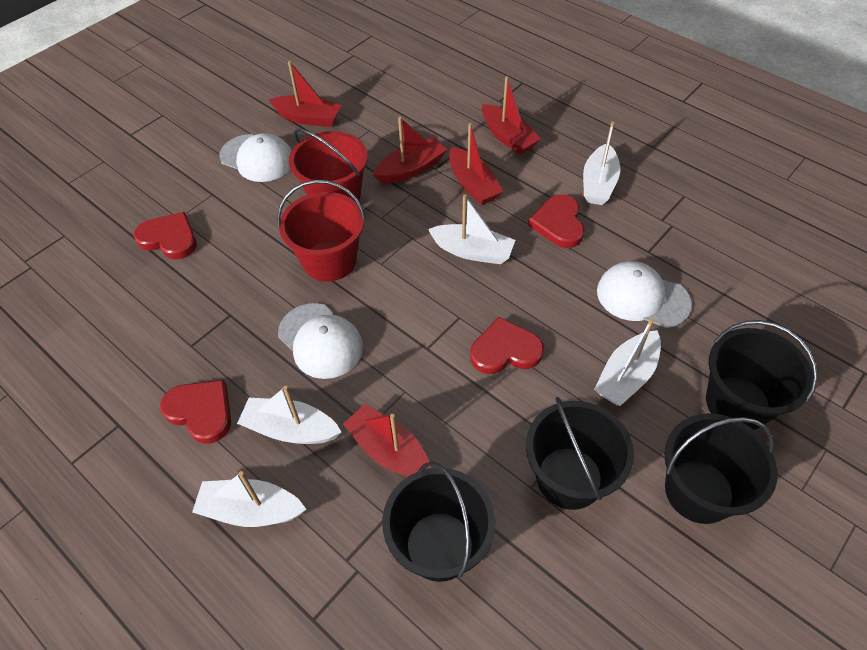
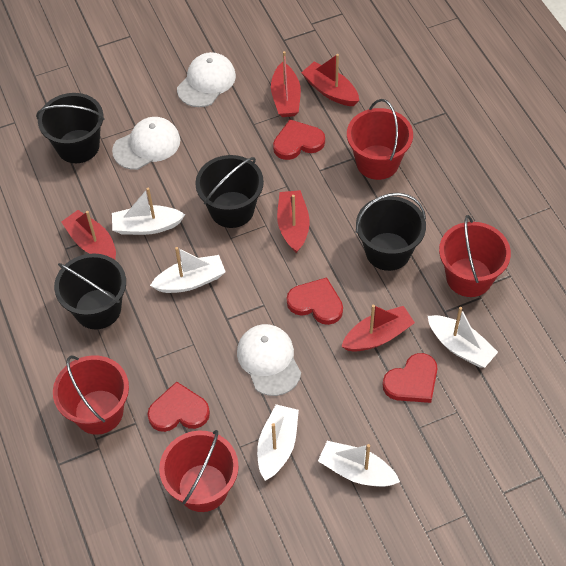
red bucket: [277,180,366,282] [289,129,368,201] = 2 -> [53,355,129,435] [159,430,239,512] [347,99,413,180] [439,215,511,297] = 4

